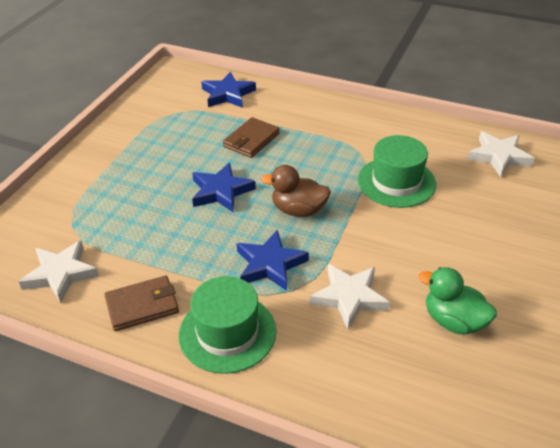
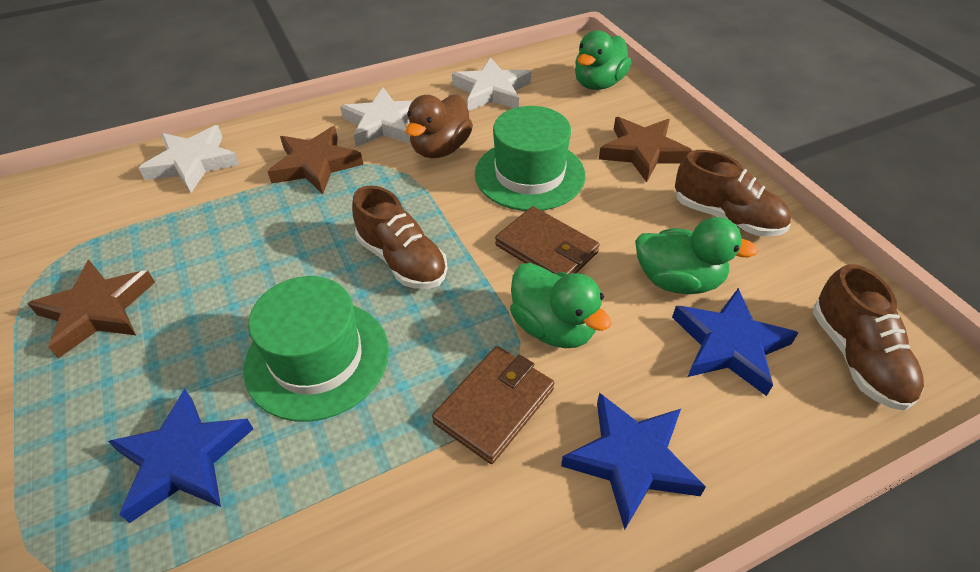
brown shoe: none = 0 -> [352,185,448,289] [675,150,791,237] [813,264,924,411] = 3
brown star: none = 0 -> [27,260,155,358] [267,126,363,194] [599,117,693,182] = 3
green duck: [419,267,497,335] = 1 -> [510,263,611,348] [575,30,631,90] [635,217,758,294] = 3

